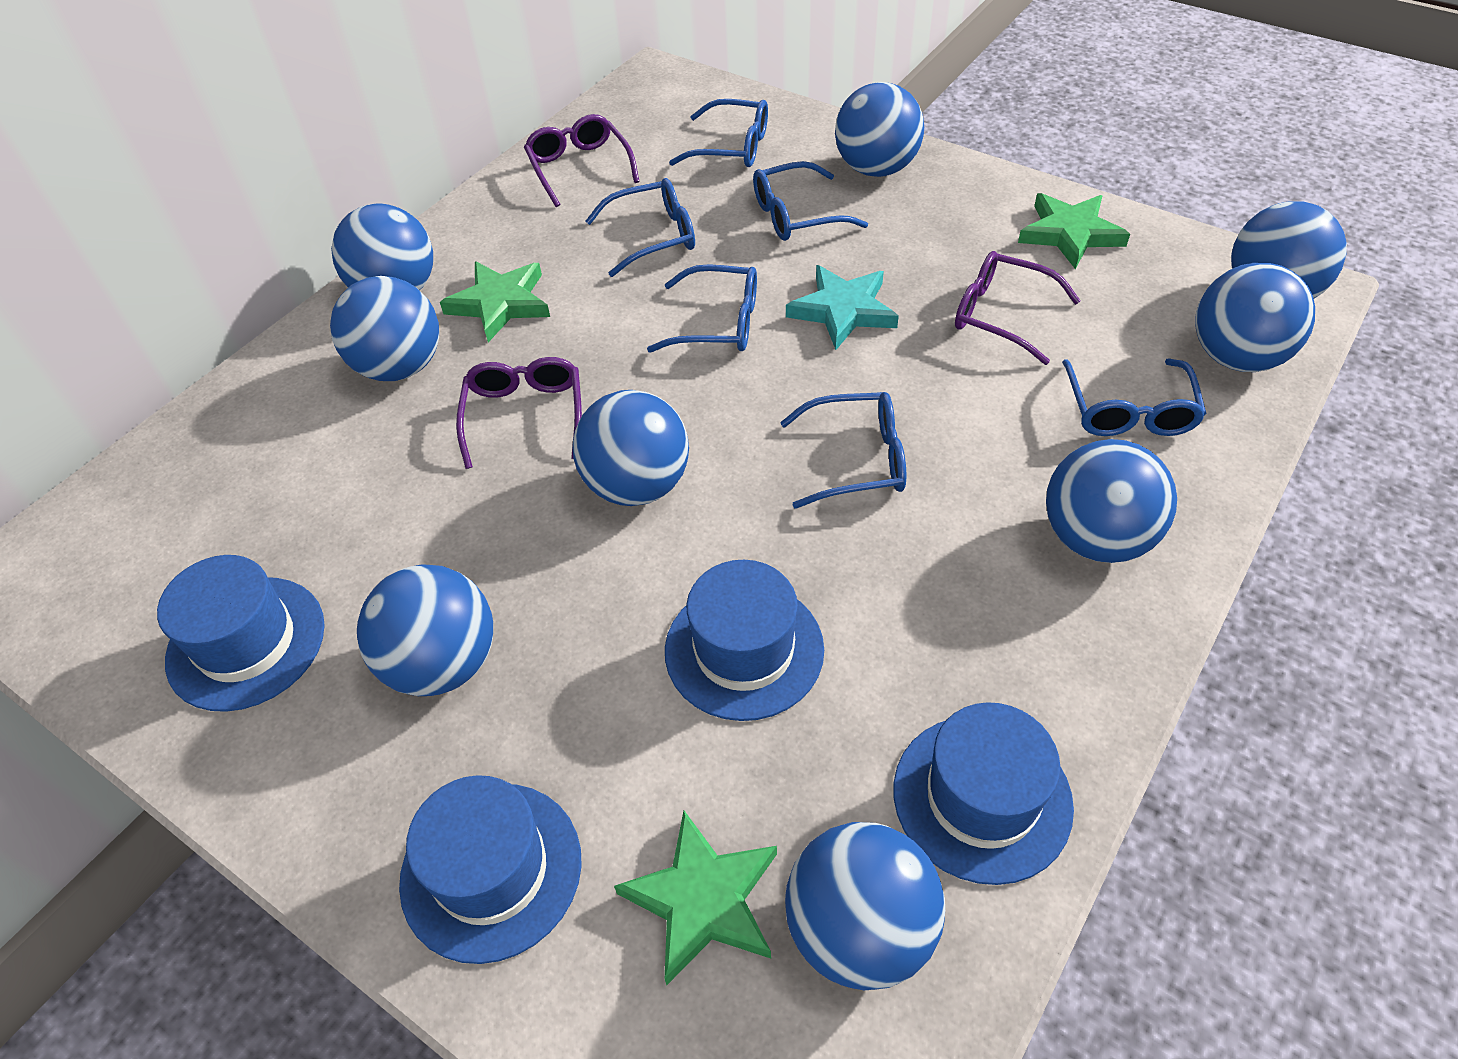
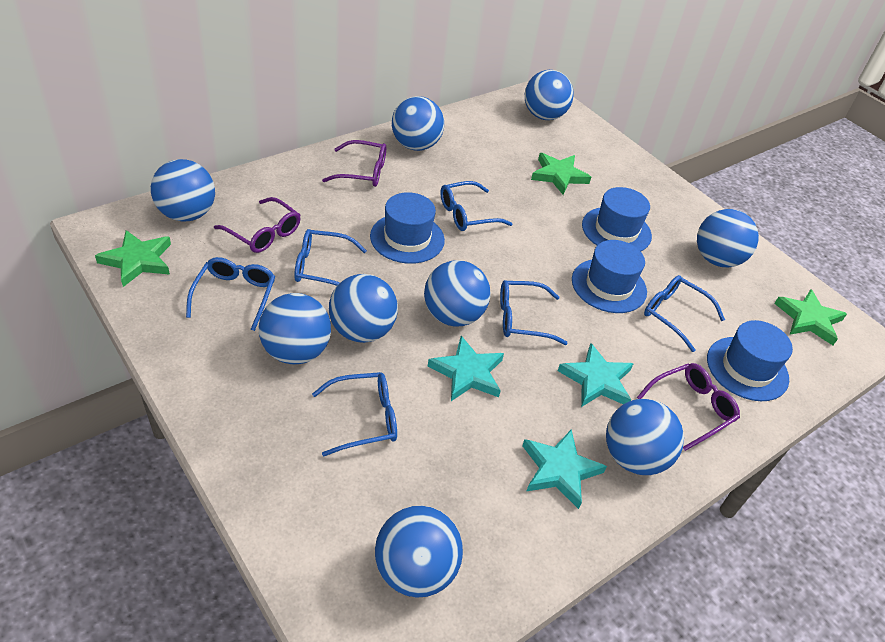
turquoise star: [786,265,899,350] = 1 -> [428,336,504,401] [522,429,607,509] [558,343,633,407] = 3

